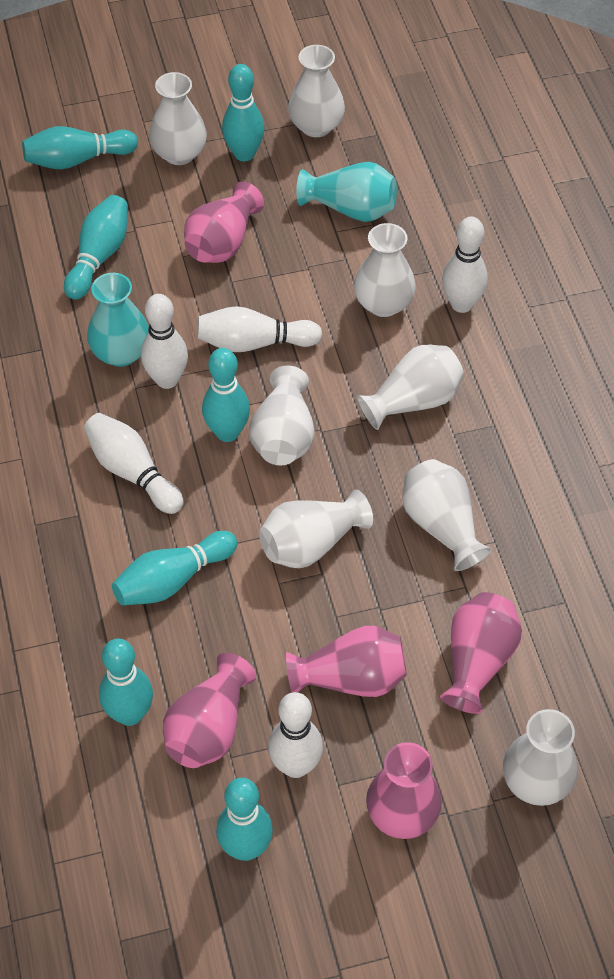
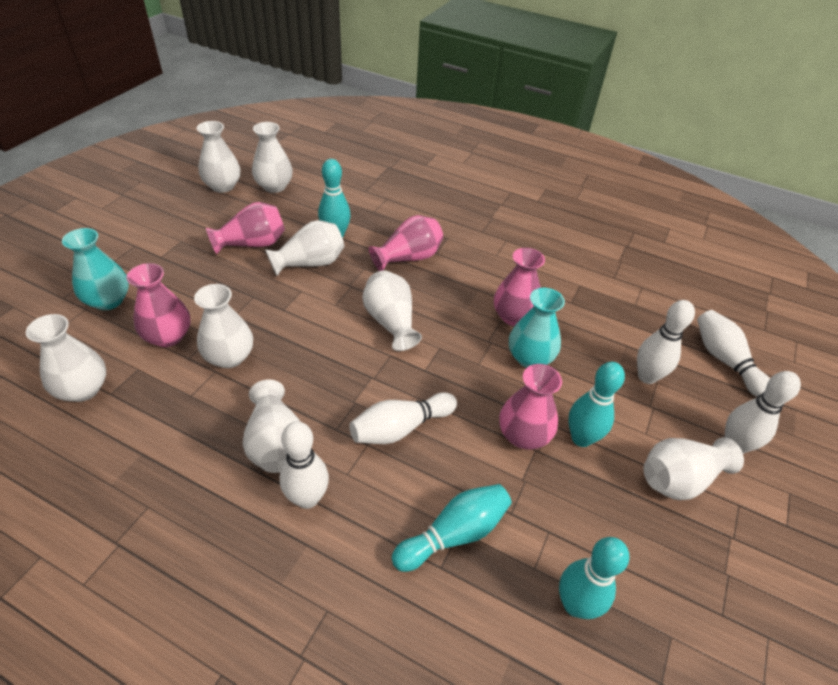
turquoise bowling pin: [22,126,138,169] [64,195,128,299] [99,638,153,726] [112,531,237,605] [202,348,250,442] [216,778,273,861] [222,64,265,161] = 7 -> [318,159,351,238] [392,484,512,572] [559,537,629,619] [568,362,625,447] = 4

